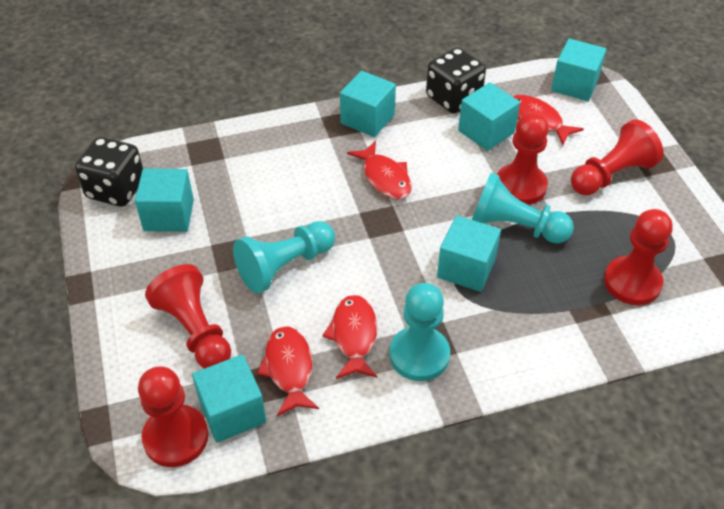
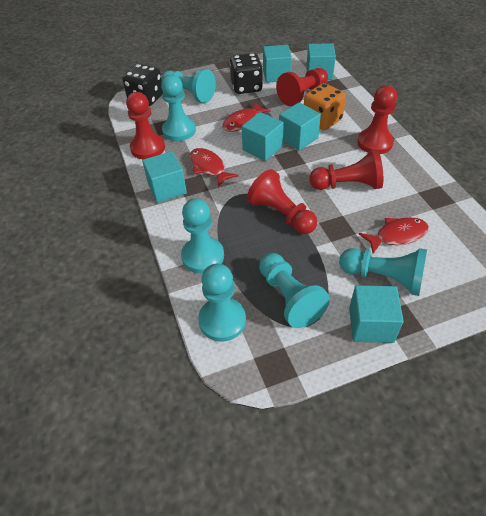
orange dice: none = 0 -> [304,83,346,130] = 1
red fish: [257,326,319,416] [322,295,378,379] [347,141,412,200] [512,95,584,145] = 4 -> [189,148,238,187] [222,102,271,132] [359,217,429,254] = 3
turquoise pawn: [233,221,335,294] [390,283,450,381] [472,173,574,243] = 3 -> [161,69,216,103] [161,75,196,141] [181,198,224,274] [198,264,246,342] [259,253,330,328] [339,248,427,296] = 6

